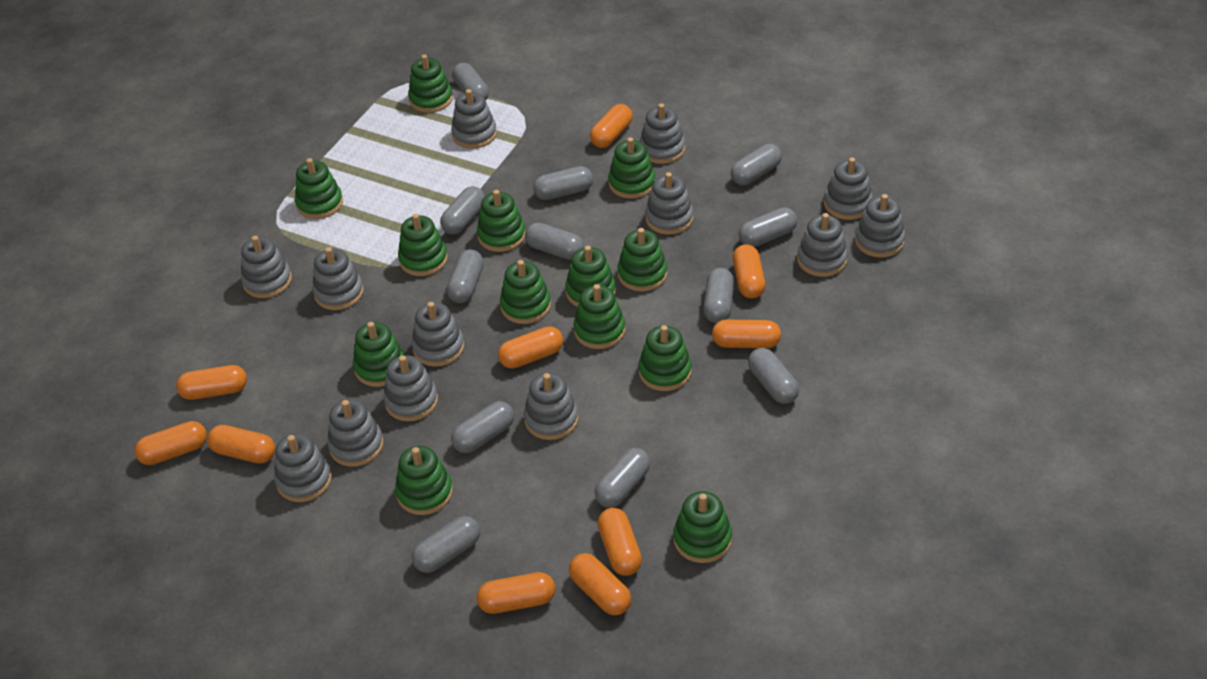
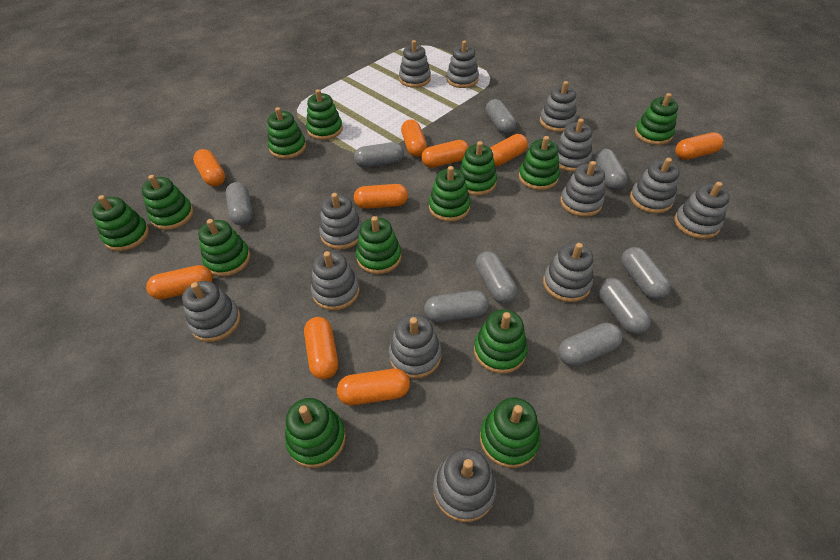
grey capsule: [412,516,480,573] [440,186,485,235] [447,250,484,303] [451,401,514,453] [452,63,489,100] [525,222,584,260] [533,166,593,200] [594,448,650,508] [703,268,734,323] [731,144,782,185] [739,208,797,247] [748,348,799,404] = 12 -> [225,182,253,226] [354,142,404,168] [424,290,489,323] [476,251,517,304] [486,99,516,134] [558,323,623,366] [593,149,627,190] [598,278,651,335] [621,247,671,300] = 9
orange capsule: [135,421,207,465] [176,365,247,400] [207,425,275,464] [477,572,555,614] [498,326,563,369] [569,553,631,615] [590,104,633,148] [597,508,642,576] [712,320,781,348] [733,244,766,298] = 10 -> [146,265,213,300] [193,149,225,187] [304,317,338,379] [337,369,410,405] [354,184,408,209] [401,119,427,157] [421,140,469,168] [490,134,528,167] [675,132,724,160] = 9

